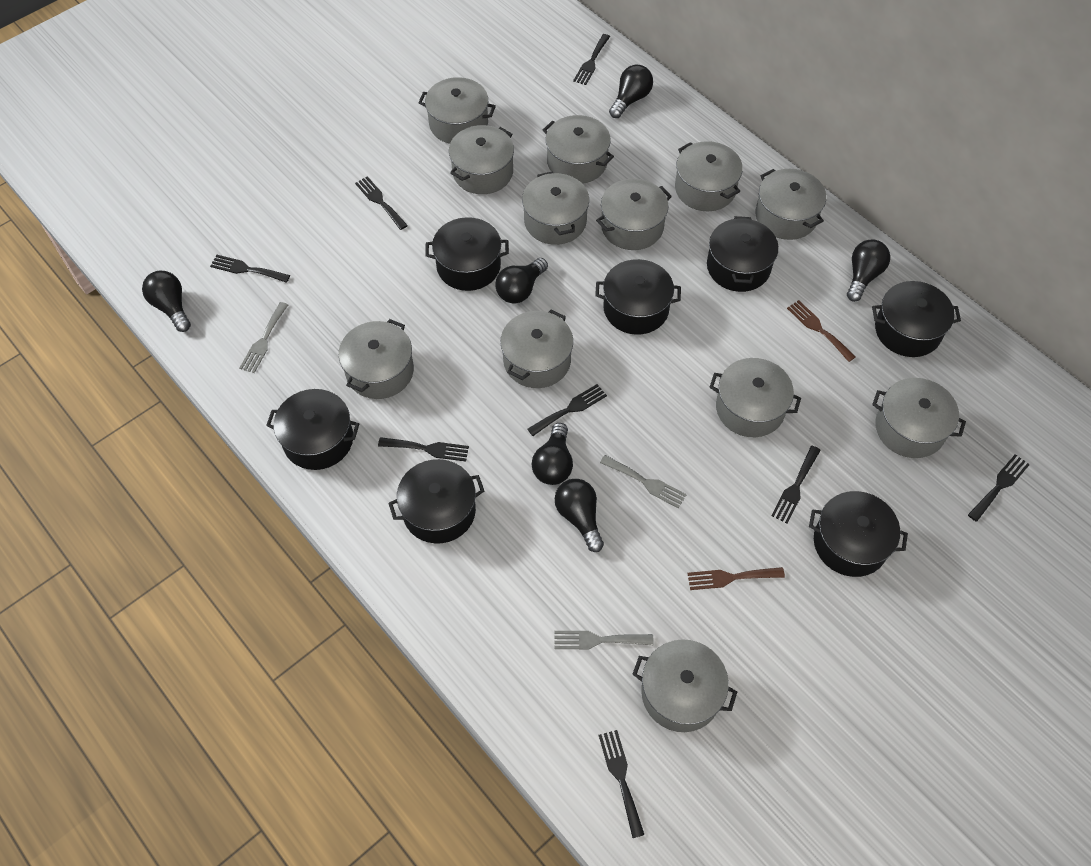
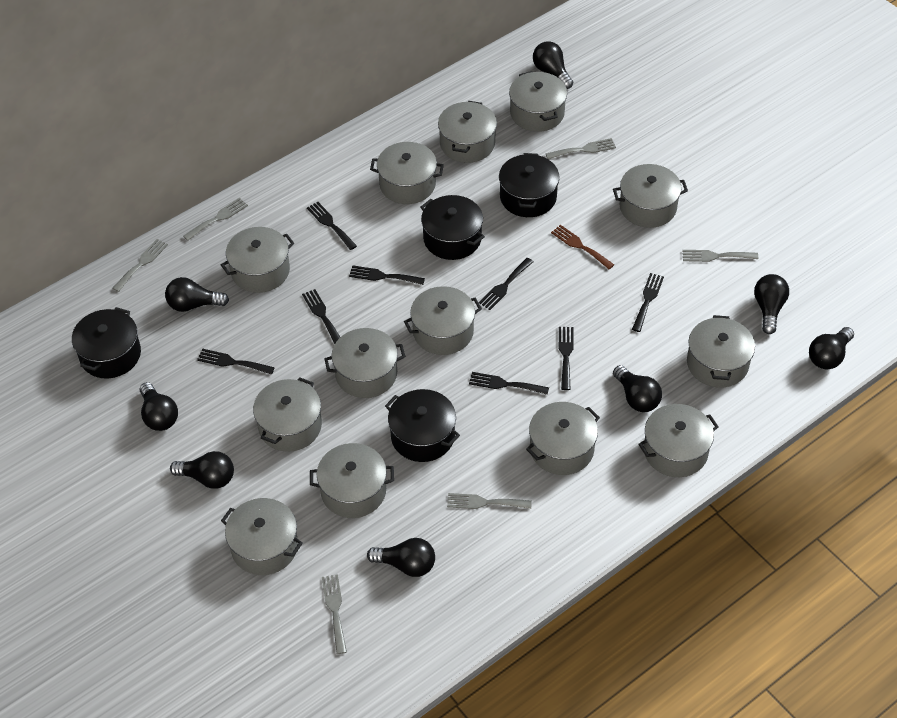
black light bulb: [142,271,191,332] [495,258,548,304] [532,423,573,485] [555,479,604,552] [609,65,653,118] [847,239,890,302] = 6 -> [140,382,178,431] [165,277,229,312] [170,451,234,489] [367,538,435,577] [533,41,573,89] [613,365,662,412] [754,274,789,334] [809,327,854,370] = 8
black pot: [266,389,359,470] [388,459,484,544] [425,217,509,291] [595,259,681,335] [707,216,779,292] [809,491,908,577] [872,281,961,357] = 7 -> [72,307,141,378] [385,389,460,462] [420,195,485,260] [499,153,560,217] = 4
brown fork: [687,567,785,590] [787,300,856,362] = 2 -> [551,225,614,269] = 1
grey fork: [240,302,288,373] [554,631,654,649] [600,455,687,508] = 3 -> [112,239,168,292] [183,198,248,241] [322,574,347,654] [447,493,532,509] [546,138,616,159] [682,250,758,262] = 6
grey pot: [339,319,414,399] [418,77,496,144] [449,125,514,194] [500,310,573,388] [522,172,589,245] [543,115,614,184] [596,179,672,250] [632,639,737,732] [675,141,743,211] [709,358,801,437] [755,169,826,240] [872,378,966,458] = 12 -> [221,227,294,293] [221,498,303,575] [253,377,322,452] [310,443,394,518] [324,328,406,398] [370,142,444,204] [404,286,482,355] [438,101,497,163] [509,71,567,132] [526,402,600,475] [613,164,688,228] [638,404,719,477] [687,315,755,388] = 13

